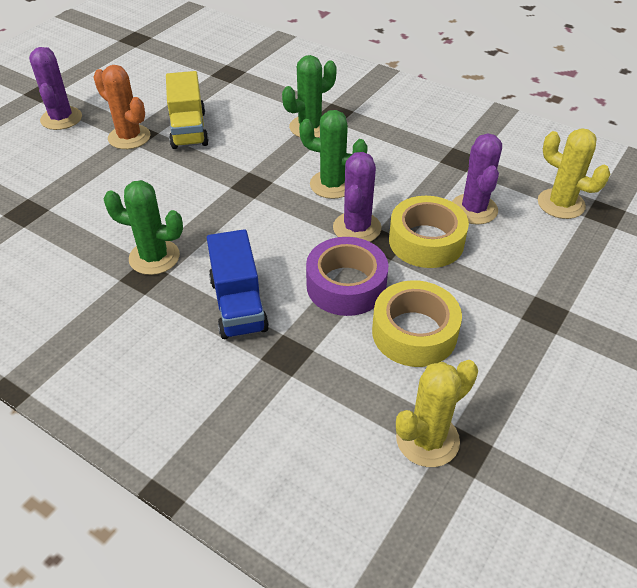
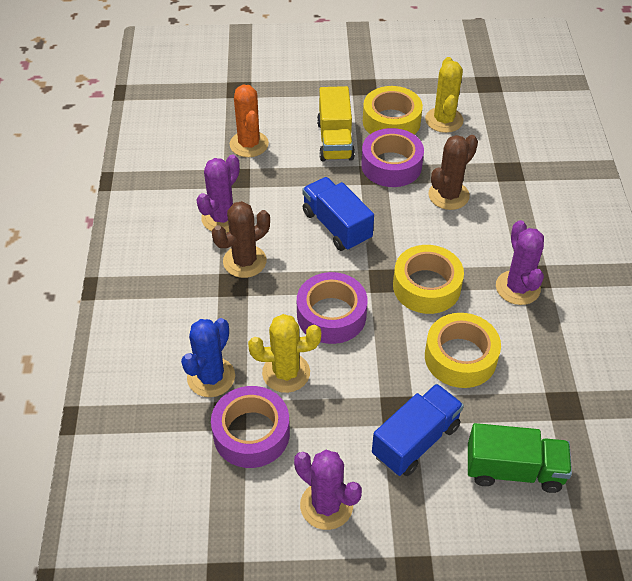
blue cactus: none = 0 -> [181,318,235,397] = 1
blue truck: [207,229,269,339] = 1 -> [302,177,374,251] [372,384,464,476] = 2
brown cactus: none = 0 -> [212,201,270,278] [428,135,478,210] = 2
green cactus: [104,180,183,275] [282,55,337,138] [299,110,368,199] = 3 -> none = 0
green truck: none = 0 -> [468,423,572,493] = 1
purple tape: [306,237,388,316] = 1 -> [211,386,290,468] [297,272,367,344] [361,128,424,187] = 3
yellow tape: [372,280,462,367] [389,196,469,268] = 2 -> [363,86,423,135] [393,245,464,314] [425,313,501,388] = 3

